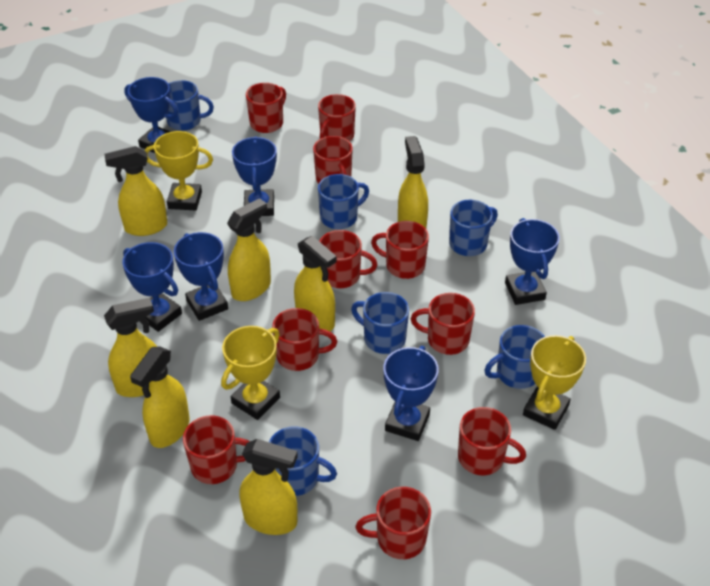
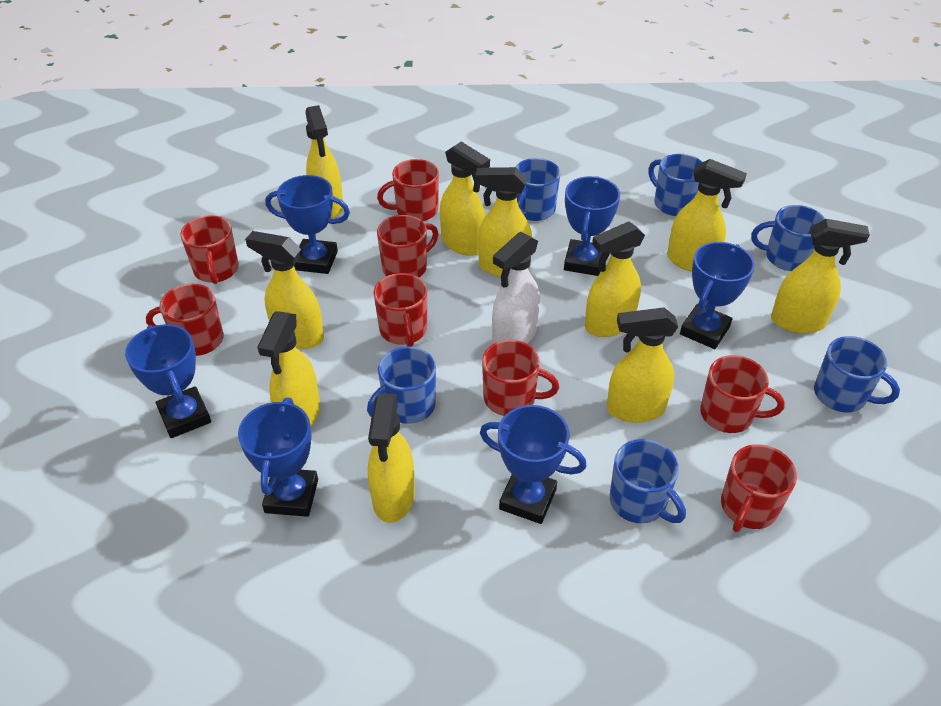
red mug: [183,415,250,484] [246,83,286,133] [272,308,337,371] [313,136,353,184] [318,94,356,142] [319,230,378,288] [356,487,431,559] [371,221,429,279] [411,293,475,355] [458,407,526,475] = 10 -> [146,284,224,356] [180,215,239,284] [374,273,427,347] [377,159,439,221] [377,215,438,277] [482,340,559,416] [700,355,785,433] [721,444,797,532] = 8
white spray bottle: none = 0 -> [492,232,540,344] = 1
yellow spray bottle: [104,146,167,236] [104,298,157,397] [130,347,189,448] [227,198,271,301] [239,439,298,535] [294,236,337,331] [398,136,428,228] = 7 -> [245,231,324,349] [257,311,320,427] [306,105,343,218] [368,393,415,523] [440,142,490,256] [475,167,532,277] [585,222,645,337] [607,308,678,423] [667,159,747,272] [771,219,870,333] = 10
yellow trophy: [144,131,213,210] [221,326,280,420] [523,335,586,430] = 3 -> none = 0

